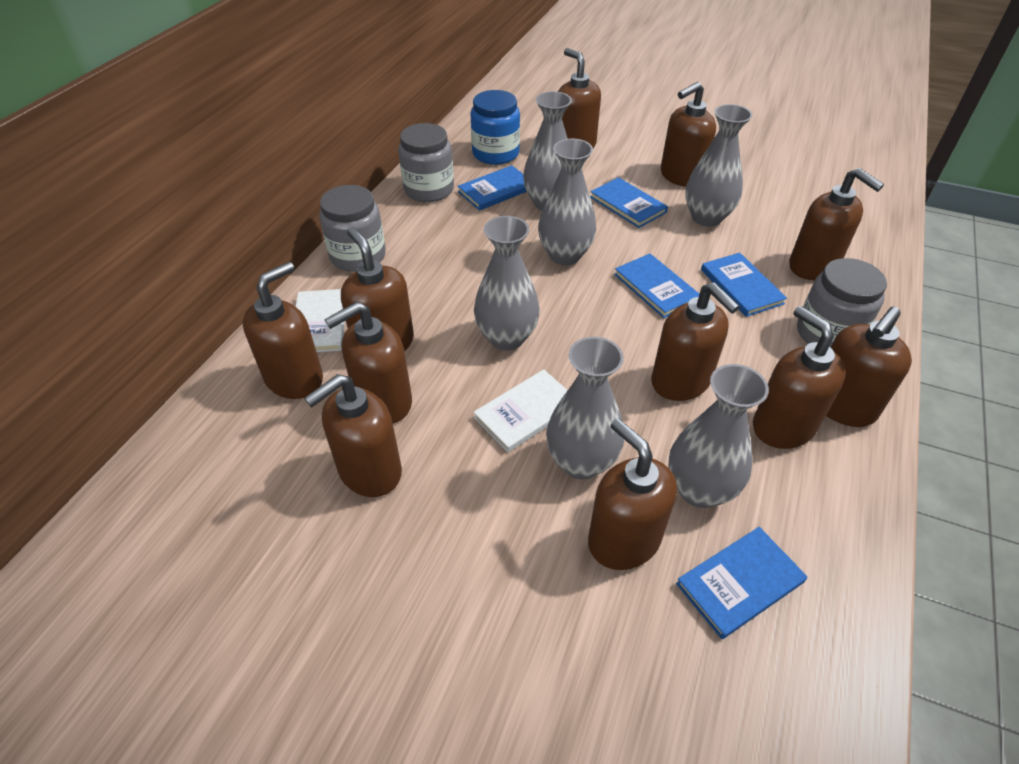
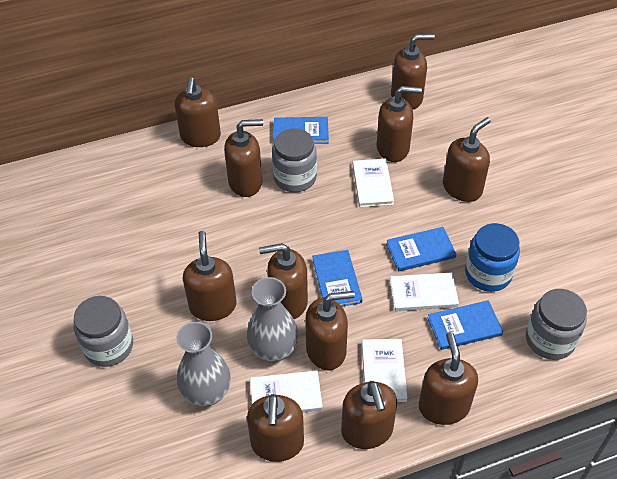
blue book: [458,165,527,211] [590,177,668,228] [614,254,699,318] [676,527,807,639] [701,253,787,317] = 5 -> [274,117,329,144] [312,250,363,307] [386,227,456,272] [428,300,503,350] = 4
grey vase: [474,216,540,351] [523,91,572,211] [538,139,596,265] [546,337,624,479] [668,364,769,508] [685,104,753,227] = 6 -> [176,322,230,407] [247,277,298,362] = 2
white book: [296,289,345,352] [473,369,568,452] = 2 -> [250,370,323,412] [353,159,394,207] [362,339,408,402] [390,272,459,311] = 4

